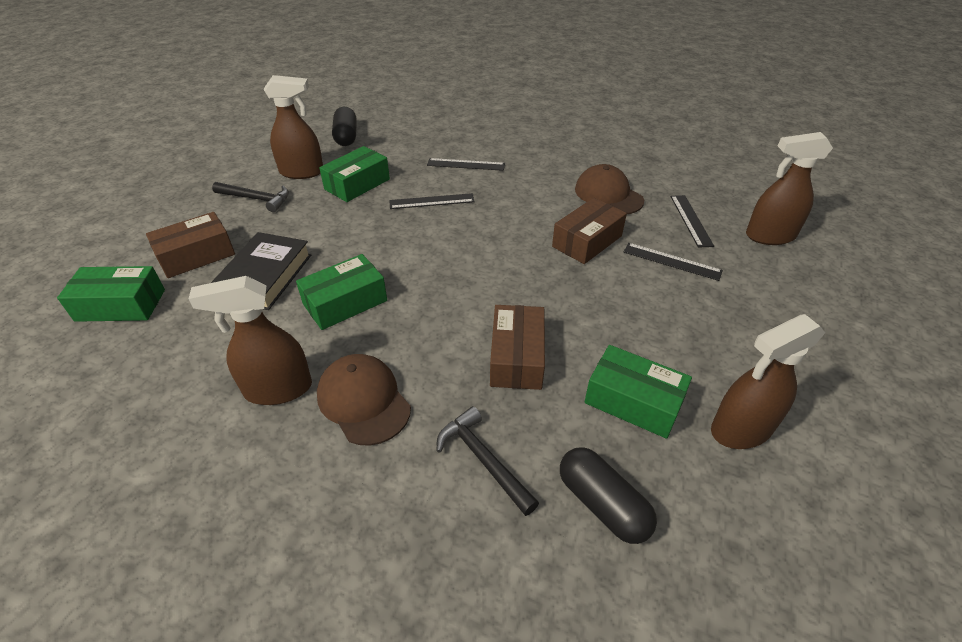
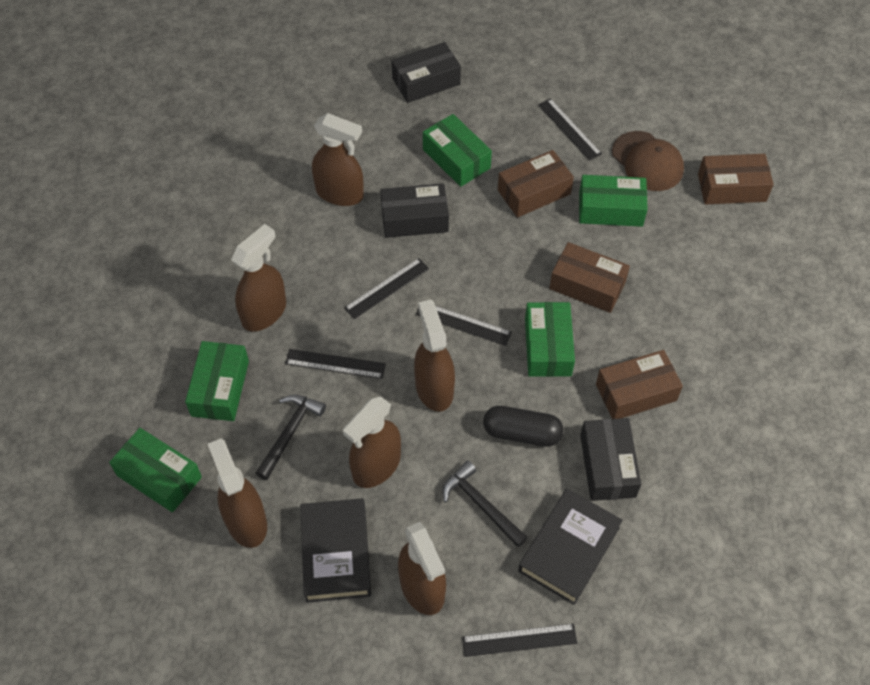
black book: [211,232,311,310] = 1 -> [300,498,371,603] [518,489,622,605] = 2
black box: none = 0 -> [380,183,449,238] [392,42,461,103] [580,418,641,501] = 3
black capsule: [332,107,357,146] [560,447,657,544] = 2 -> [483,406,564,447] = 1
black ruler: [389,193,475,209] [427,158,505,171] [624,243,723,281] [670,195,714,248] = 4 -> [285,349,386,379] [344,258,429,319] [415,306,512,346] [462,624,577,657] [538,98,602,161] = 5
brown box: [146,212,235,278] [490,305,545,390] [552,198,627,264] = 3 -> [498,150,574,218] [549,242,630,313] [596,350,683,419] [698,154,774,204] = 4
brown cap: [317,354,411,446] [575,164,644,214] = 2 -> [612,131,684,191] = 1
brown spray bottle: [189,276,312,405] [263,75,323,179] [711,314,825,449] [746,132,833,245] = 4 -> [208,439,267,548] [231,224,286,332] [312,113,364,206] [343,396,401,488] [398,522,446,615] [414,300,455,412] = 6
green box: [57,266,165,322] [296,254,387,330] [319,146,390,202] [585,345,692,439] = 4 -> [109,428,202,512] [185,341,249,421] [423,114,492,187] [525,302,575,377] [579,175,648,227] = 5

